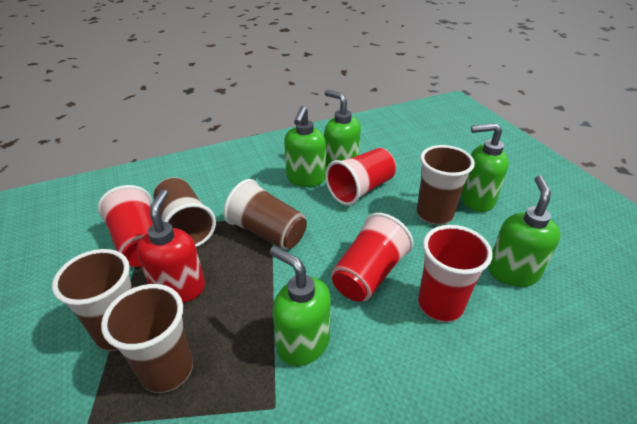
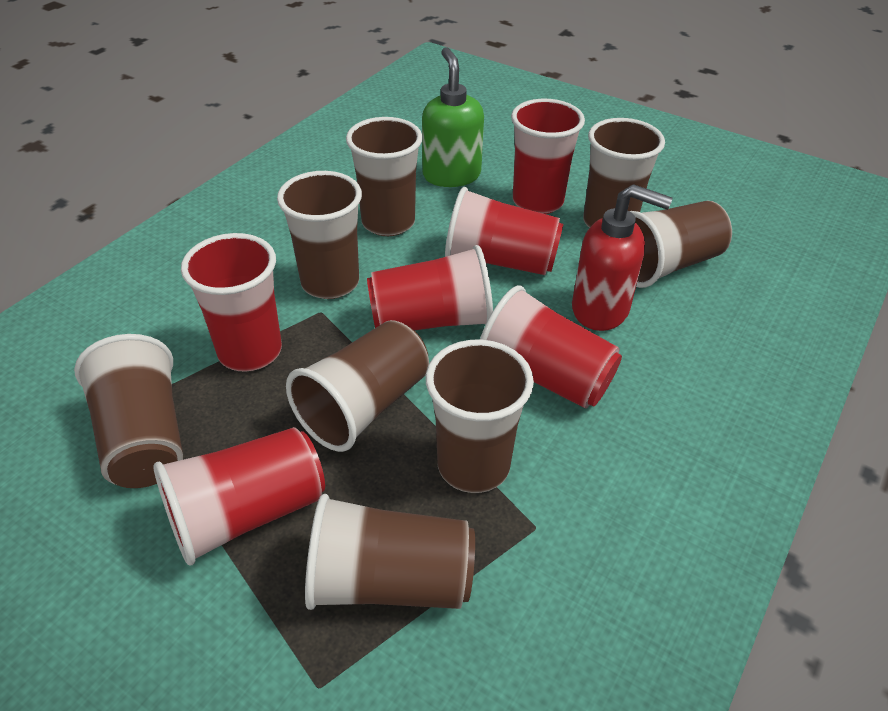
brown cup: [52,249,132,351] [101,284,193,393] [153,177,216,247] [223,179,307,250] [417,145,475,225] = 5 -> [74,334,183,488] [277,171,362,299] [286,320,429,452] [305,494,475,610] [346,117,423,236] [426,340,534,493] [583,118,665,228] [630,201,732,288] = 8
green soap dispenser: [270,246,331,366] [284,106,326,187] [324,90,361,168] [461,123,509,212] [488,176,561,287] = 5 -> [422,47,484,187] = 1
red cup: [97,185,153,267] [325,148,396,206] [331,213,414,302] [418,225,493,322] = 4 -> [153,427,325,565] [181,233,282,371] [367,245,493,330] [445,187,563,275] [480,285,622,409] [511,99,585,214] = 6

